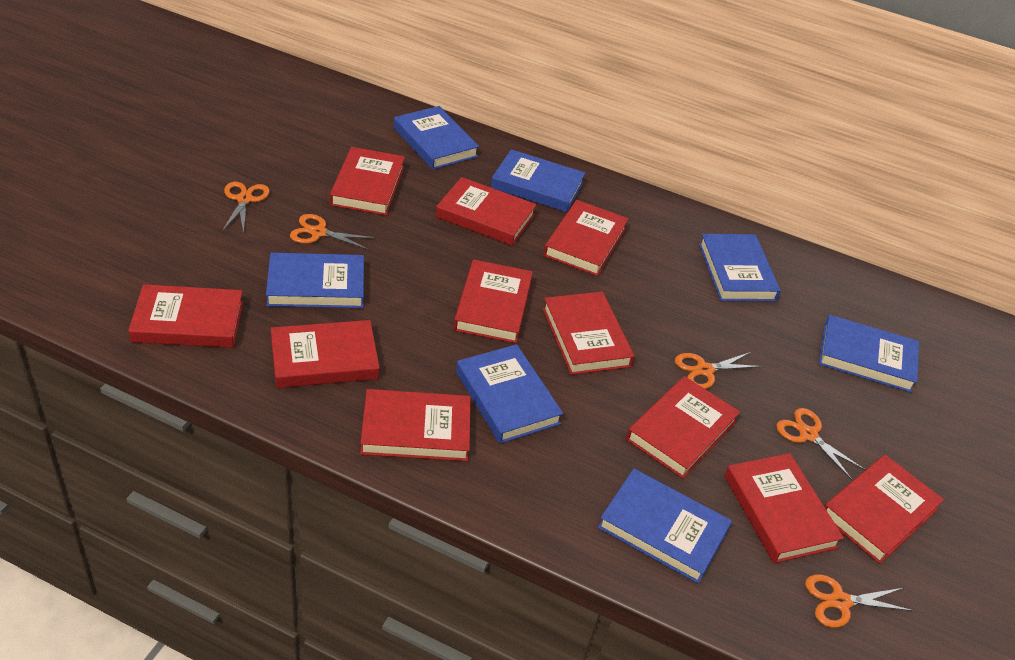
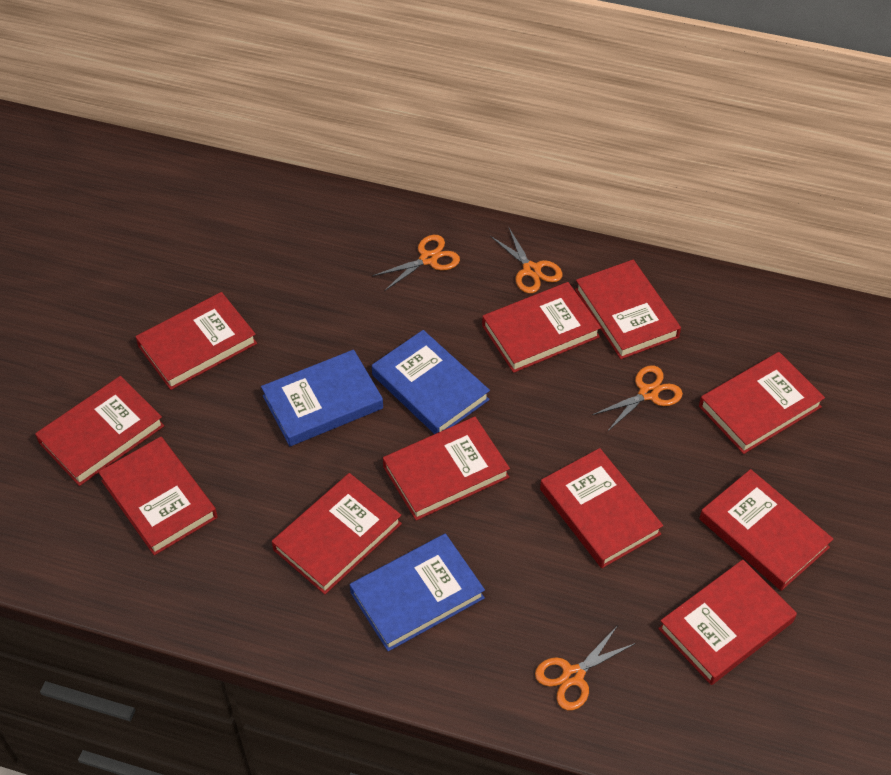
blue book: [266,253,364,308] [394,106,479,170] [456,344,563,444] [491,149,586,212] [598,469,732,584] [699,234,781,301] [819,314,919,392] = 7 -> [261,350,383,446] [350,533,485,651] [372,330,490,434] = 3
orange scissors: [223,182,270,233] [290,214,375,250] [675,352,762,389] [776,408,866,480] [805,574,914,628] = 5 -> [373,235,460,291] [490,226,563,293] [535,625,636,710] [592,365,683,432] = 4

